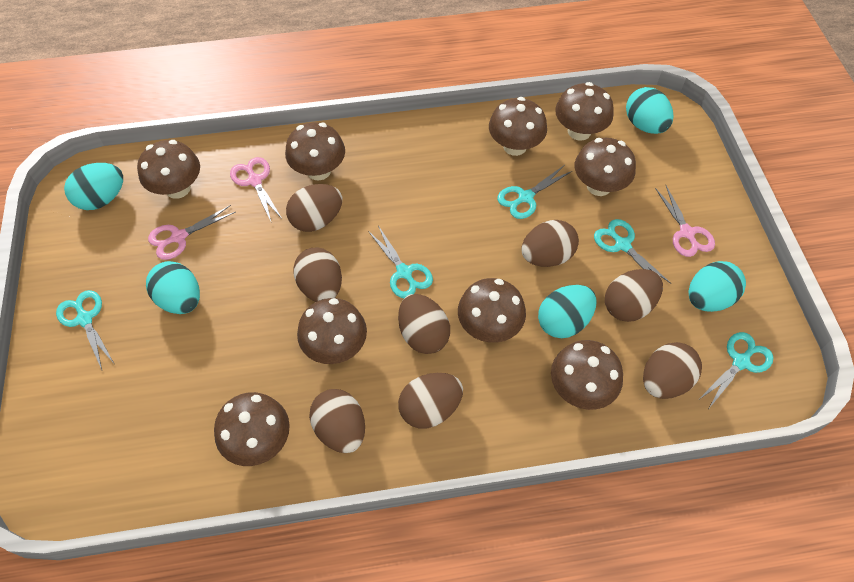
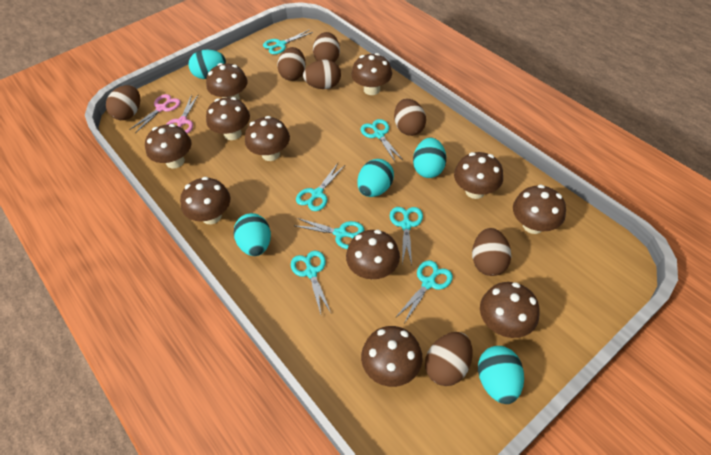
brown egg: [286,184,342,232] [293,248,342,302] [309,389,365,453] [398,294,450,354] [398,373,463,429] [521,220,579,267] [605,269,663,322] [643,342,702,399] = 8 -> [106,85,140,120] [277,47,306,81] [303,60,341,89] [313,32,340,62] [394,99,426,136] [425,332,473,386] [472,228,511,276] = 7
brown mushroom: [137,140,200,199] [214,392,290,466] [285,122,345,181] [297,298,367,364] [458,278,526,343] [489,97,547,156] [551,340,623,410] [555,82,614,141] [575,138,636,196] = 9 -> [145,124,191,169] [180,177,231,224] [206,63,248,100] [206,97,250,140] [245,116,290,161] [346,230,400,279] [351,53,392,95] [361,326,423,387] [454,152,503,199] [480,282,540,338] [513,185,566,234] = 11
pink scissors: [148,205,236,260] [230,157,282,221] [655,186,715,257] = 3 -> [129,94,181,133] [166,94,199,134] = 2
turquoise scissors: [56,290,114,370] [368,226,433,298] [497,165,572,219] [594,219,672,284] [698,332,773,408] = 5 -> [263,29,313,54] [291,251,331,314] [296,163,345,211] [296,218,364,249] [361,119,403,163] [390,207,423,265] [395,260,453,323] = 7

